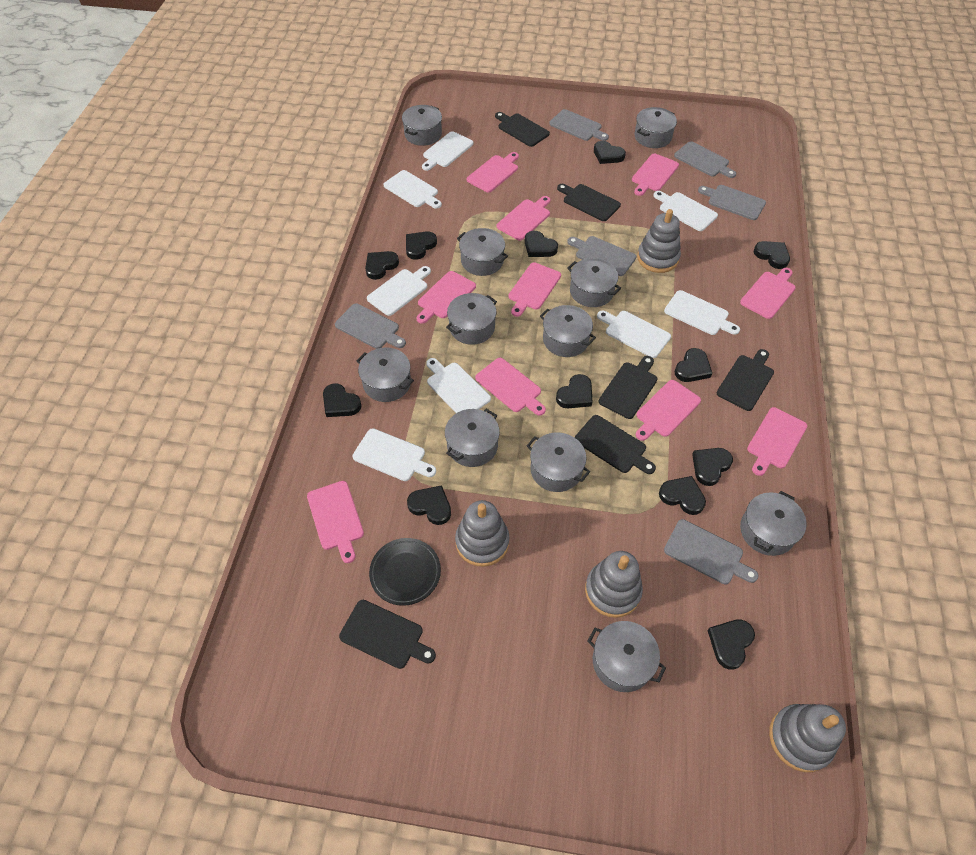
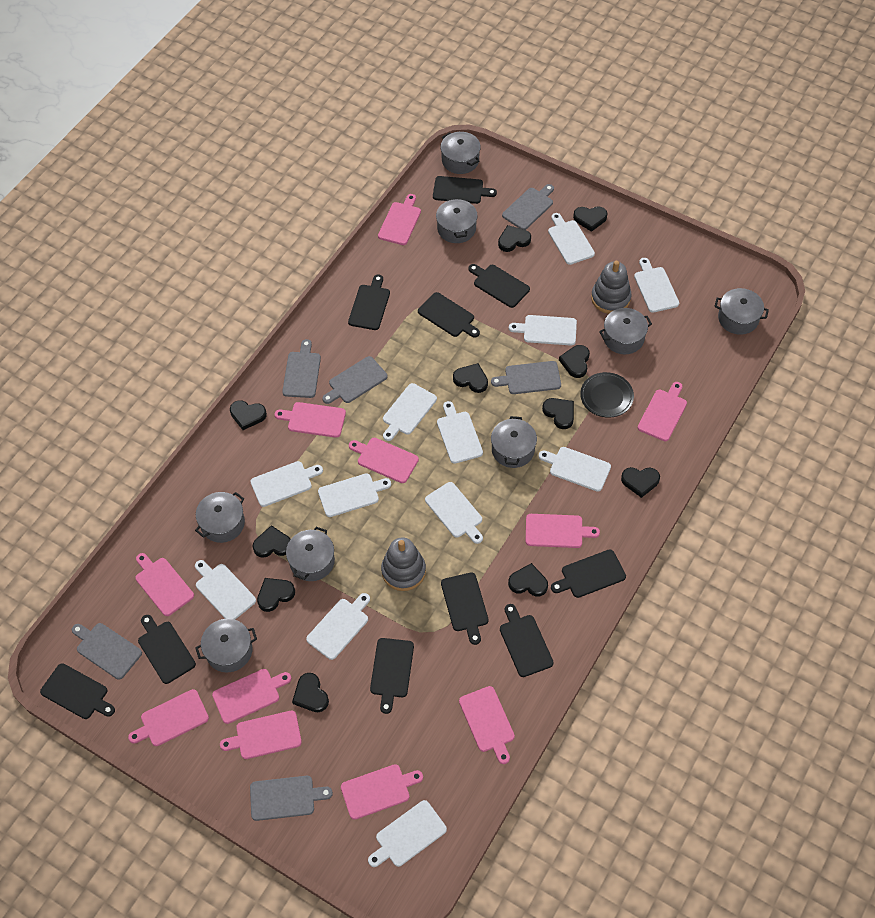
black cutting board: [339,600,436,669] [495,112,550,147] [557,184,621,221] [575,415,656,474] [599,356,657,419] [717,349,774,411] = 6 -> [40,663,115,719] [138,615,196,684] [348,274,390,330] [370,638,414,714] [418,292,480,338] [433,176,497,204] [441,573,489,645] [468,264,530,308] [500,604,554,677] [551,549,626,598] = 10
black heart: [323,383,362,417] [365,251,399,280] [406,231,437,260] [407,485,451,525] [525,231,558,257] [556,374,592,408] [594,141,626,164] [659,476,706,515] [674,348,712,382] [692,448,733,486] [707,619,755,670] [754,241,790,269] = 12 -> [230,400,267,430] [253,525,291,558] [257,578,295,612] [292,673,329,712] [453,363,488,393] [498,225,531,252] [508,563,548,597] [542,398,574,429] [559,345,590,378] [573,206,608,232] [621,467,660,498] = 11
grey pot: [356,347,414,402] [402,105,442,146] [445,409,500,467] [446,293,497,345] [457,228,508,276] [526,432,590,492] [540,305,596,357] [567,258,621,307] [587,621,666,692] [634,107,677,148] [740,491,807,556] = 11 -> [195,492,245,543] [195,619,257,672] [286,527,335,581] [436,198,478,243] [440,132,481,174] [491,416,537,468] [599,308,652,354] [714,288,769,335] = 8
grey stacking toy: [455,500,509,567] [585,551,643,618] [637,209,681,273] [769,704,846,772] = 4 -> [381,537,426,591] [591,261,631,314] = 2
pink cutting board: [307,481,364,563] [416,271,476,324] [467,152,519,193] [475,358,546,416] [497,196,550,240] [509,262,561,317] [632,154,679,196] [636,380,701,441] [740,268,796,319] [747,407,807,476] = 10 -> [128,689,209,746] [135,553,194,616] [212,669,291,724] [220,711,302,759] [275,402,346,438] [341,764,423,820] [349,438,419,483] [378,194,421,245] [459,686,515,764] [526,514,600,548] [638,382,687,441] = 11
white cutting board: [352,428,436,481] [367,266,431,316] [383,170,442,209] [422,131,473,171] [426,358,491,413] [597,311,671,358] [653,191,718,231] [664,290,740,335] = 8 -> [195,560,256,620] [250,461,323,507] [306,593,370,660] [318,473,391,517] [368,800,447,867] [383,383,437,441] [425,482,483,544] [437,401,483,464] [509,315,577,346] [539,447,611,492] [548,213,595,265] [634,258,679,313] = 12

